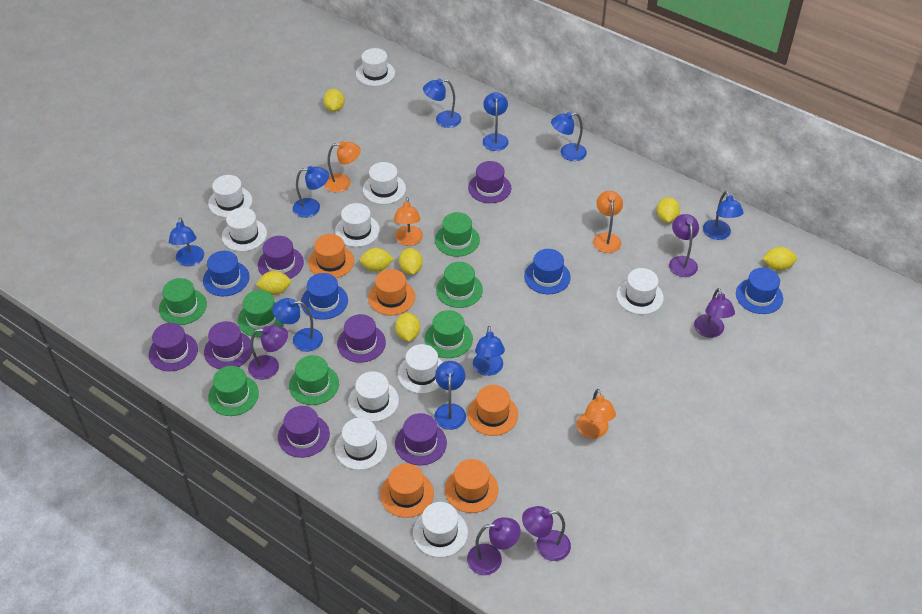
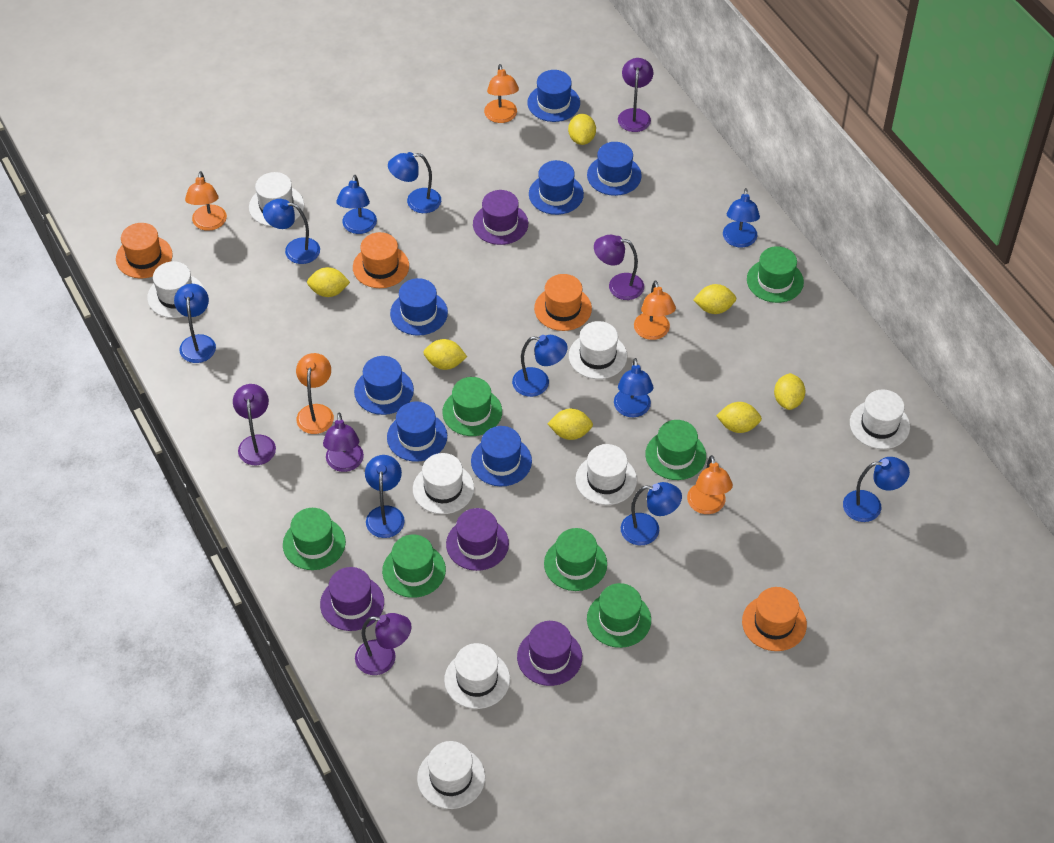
blue hat: [203,251,250,296] [301,273,348,320] [524,249,571,294] [736,268,783,314] = 4 -> [354,356,414,415] [387,402,447,462] [390,278,448,336] [471,426,532,486] [527,70,580,122] [529,160,584,215] [587,142,642,196] = 7
blue lamp: [169,217,204,266] [272,298,323,352] [293,166,329,218] [423,79,461,128] [434,361,466,430] [473,326,505,376] [483,92,508,151] [551,112,587,161] [703,191,744,240] = 9 -> [174,284,216,363] [263,199,320,264] [336,175,377,234] [365,455,405,538] [388,152,441,213] [512,335,568,397] [614,358,654,417] [621,482,682,545] [723,188,760,247] [843,457,910,522] = 10
orange hat: [308,234,354,278] [368,269,415,315] [380,463,434,518] [445,459,498,513] [467,385,518,436] = 5 -> [116,223,173,278] [353,232,409,288] [534,274,592,331] [742,587,807,651] = 4
orange lamp: [324,141,361,192] [394,197,423,246] [576,389,616,439] [593,191,623,253] = 4 -> [185,171,227,231] [296,353,334,434] [484,64,519,123] [634,280,676,340] [687,455,733,514] = 5
purple hat: [149,323,198,371] [204,321,252,369] [258,236,304,279] [278,406,330,458] [337,314,386,363] [395,413,447,465] [468,161,511,203] = 7 -> [320,567,384,631] [446,508,509,571] [473,190,528,245] [517,621,582,686] = 4
white hat: [208,175,252,218] [222,207,267,252] [335,203,380,247] [335,418,387,470] [348,371,399,422] [356,48,395,86] [363,162,406,204] [398,344,443,394] [413,502,468,558] [616,268,664,315] = 10 -> [147,261,204,318] [249,172,304,227] [413,453,474,514] [417,741,485,809] [444,643,510,709] [569,321,627,379] [575,444,637,505] [850,389,910,449] = 8

